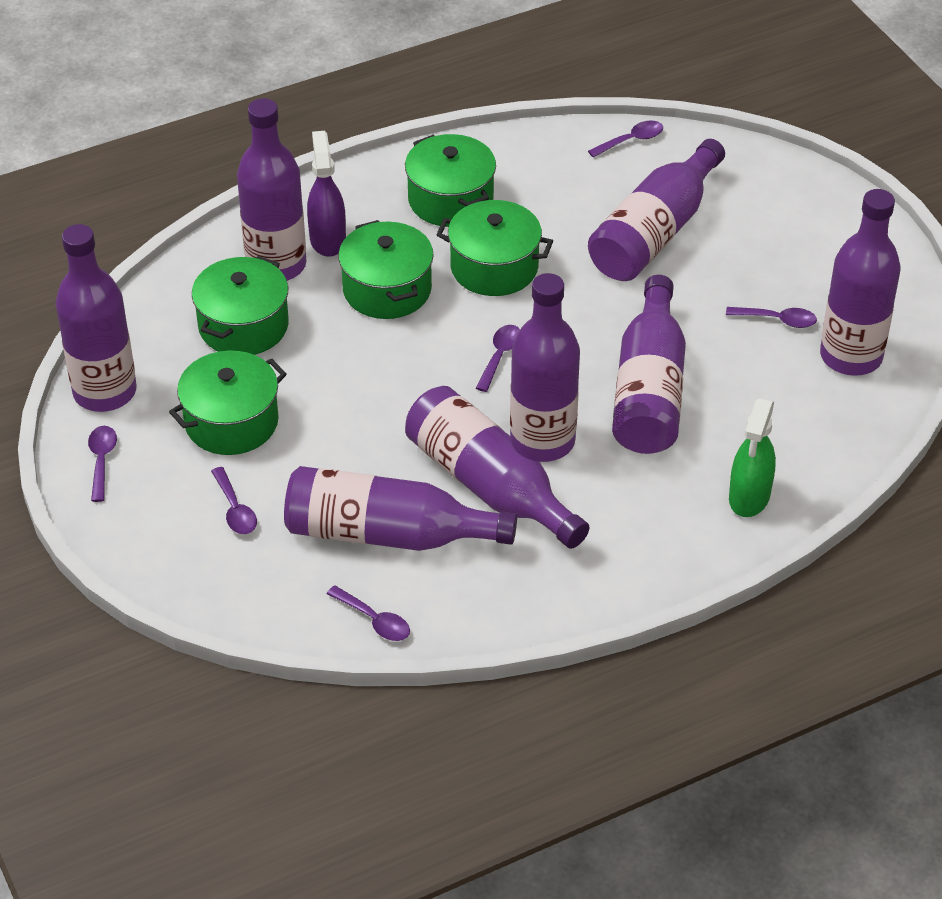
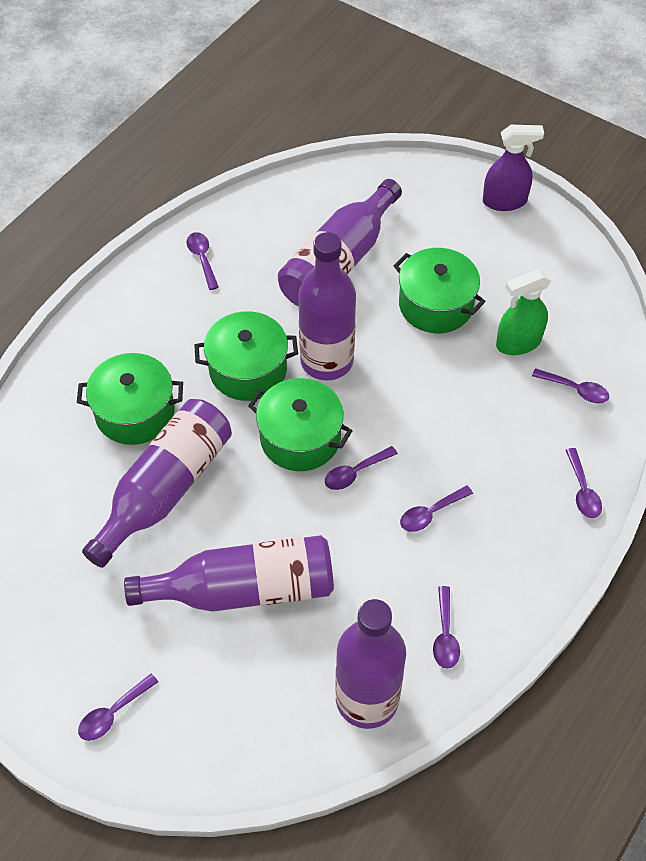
green pot: [169,350,287,455] [192,256,289,355] [338,220,434,319] [405,134,496,227] [436,200,553,296] = 5 -> [77,353,183,445] [194,311,298,401] [248,378,352,471] [393,248,486,333] = 4
purple bottle: [56,224,137,412] [237,98,307,281] [284,466,517,551] [405,386,590,549] [510,273,580,462] [588,139,725,281] [612,275,686,454] [820,189,900,376] = 8 -> [82,399,232,568] [124,535,334,612] [278,179,402,307] [298,232,356,380] [335,599,406,729] = 5
purple spoon: [88,426,117,502] [211,467,257,534] [327,585,410,641] [476,325,520,392] [588,120,663,157] [726,307,817,328] = 6 -> [78,674,158,741] [187,232,219,290] [325,446,398,490] [400,485,473,532] [433,586,460,669] [532,368,609,403] [566,448,602,518] = 7

